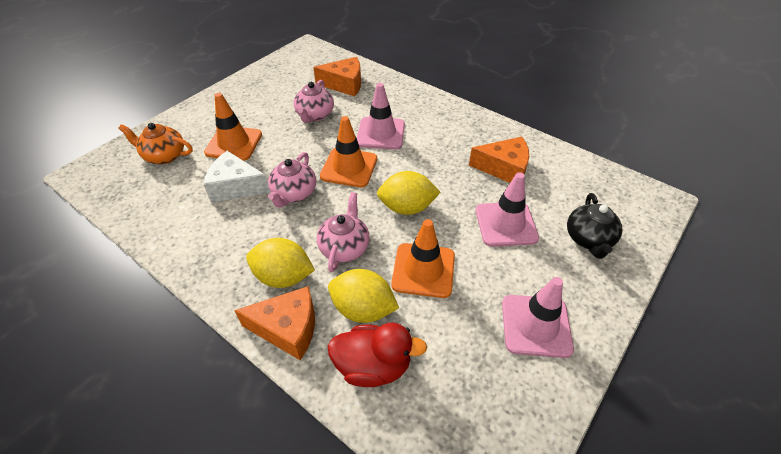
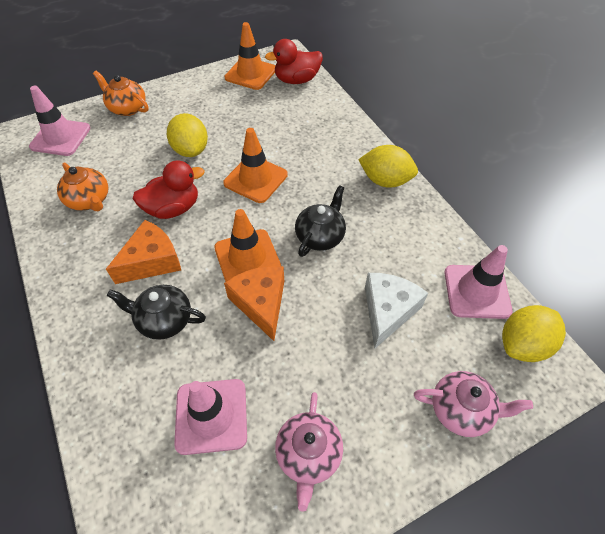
black teapot: [567,193,623,259] = 1 -> [107,285,206,340] [295,185,346,257] = 2
orange cheese: [234,286,315,360] [313,57,361,96] [469,137,529,183] = 3 -> [106,220,181,284] [224,266,284,341] = 2
orange teapot: [118,123,193,164] = 1 -> [57,163,108,211] [93,71,149,116] = 2
pink teapot: [268,152,316,207] [294,80,334,123] [317,192,370,272] = 3 -> [275,392,343,512] [414,371,533,437] = 2
red duck: [328,323,427,387] = 1 -> [133,160,205,219] [265,39,323,84] = 2

